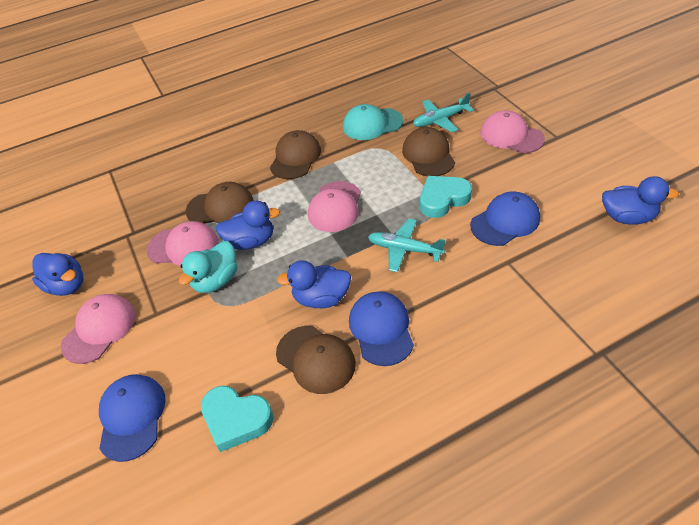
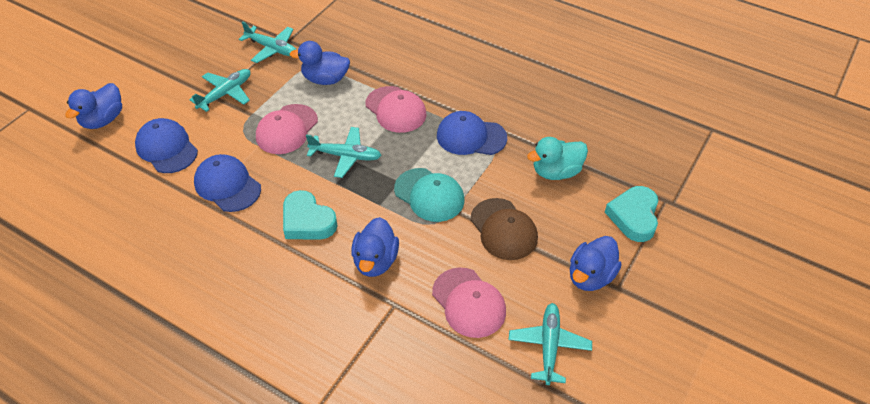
brown cap: [186,182,254,224] [270,130,321,179] [276,326,356,394] [402,127,455,176] = 4 -> [470,198,538,260] = 1
pink cap: [61,294,135,364] [146,221,219,266] [308,181,361,232] [480,110,545,153] = 4 -> [256,104,318,154] [366,86,426,133] [432,268,506,338] = 3
turquoise plane: [368,219,445,272] [413,93,474,132] = 2 -> [189,69,251,112] [239,21,297,63] [306,127,382,178] [509,303,592,385] = 4

